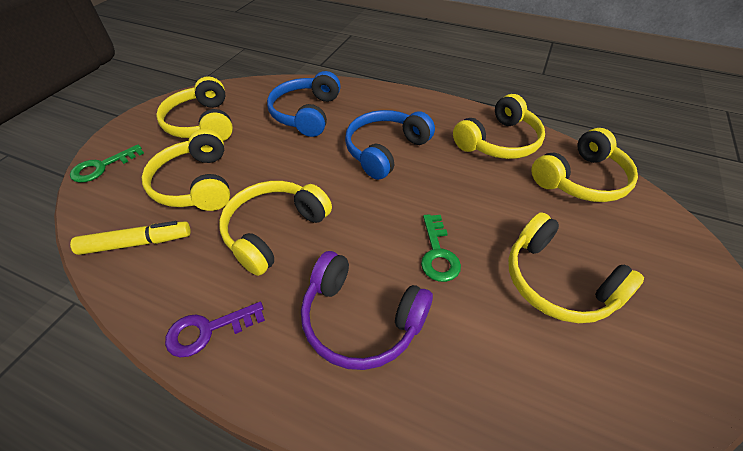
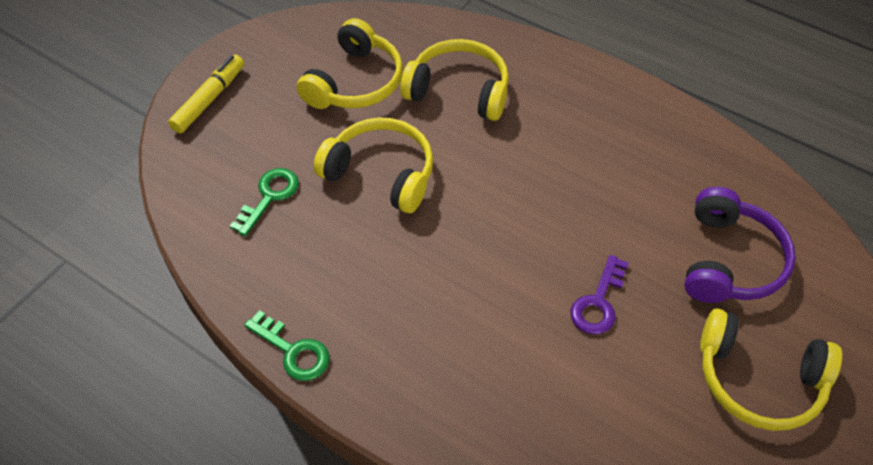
blue headphones: [267,71,341,137] [345,110,435,180] = 2 -> none = 0
yellow headphones: [142,129,230,211] [156,77,233,141] [219,181,332,276] [453,94,545,159] [508,212,644,323] [531,128,638,202] = 6 -> [297,18,403,109] [314,117,433,213] [400,39,509,121] [700,309,842,431] = 4

